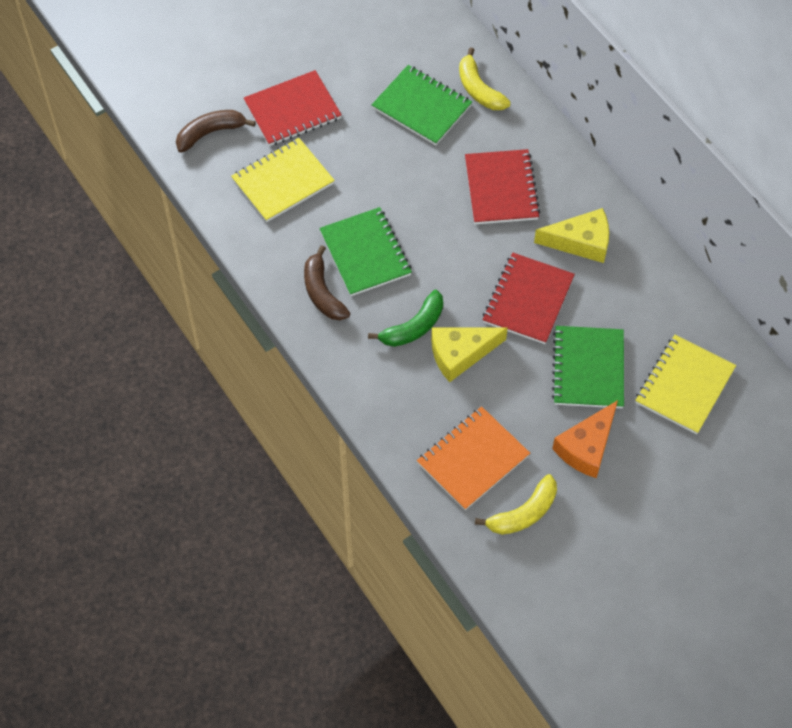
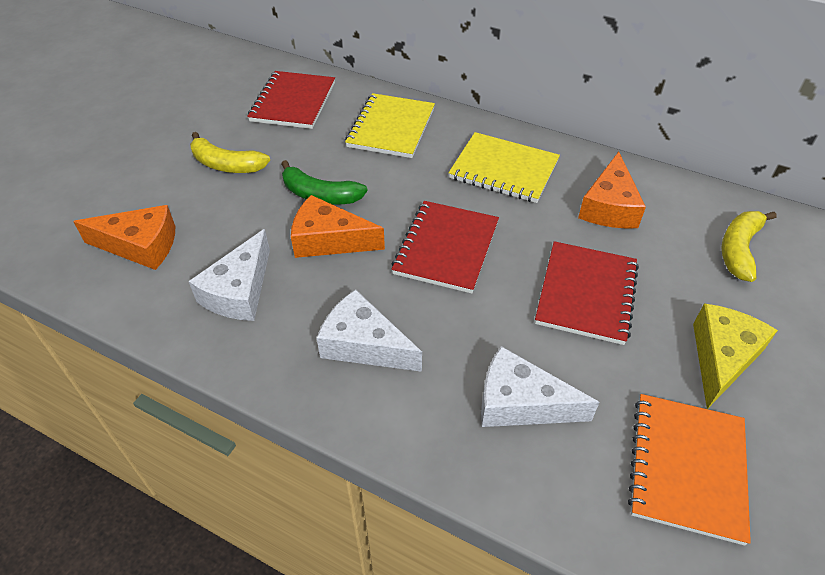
brown banana: [176,110,256,153] [304,245,350,320] = 2 -> none = 0
green notebook: [319,207,412,296] [372,65,472,146] [552,326,624,408] = 3 -> none = 0
orange cheese: [552,400,618,478] = 1 -> [73,205,175,270] [291,195,385,258] [578,152,646,229] = 3
white cheese: none = 0 -> [189,229,270,321] [317,289,422,372] [481,346,599,427] = 3
yellow cheese: [431,328,508,382] [534,208,609,263] = 2 -> [693,303,778,409] = 1

